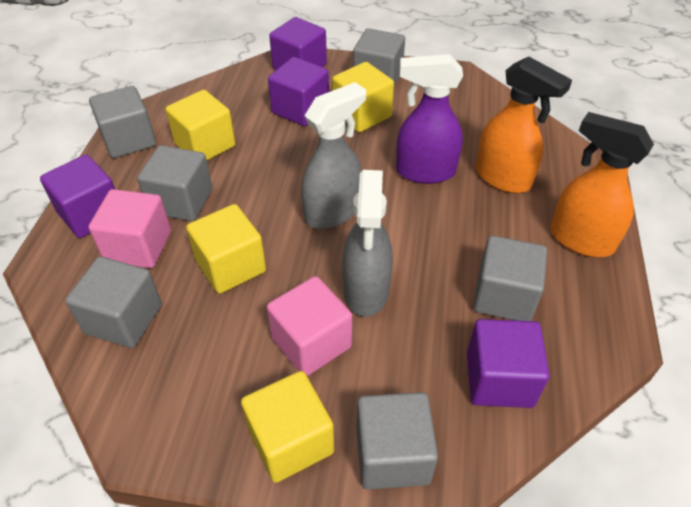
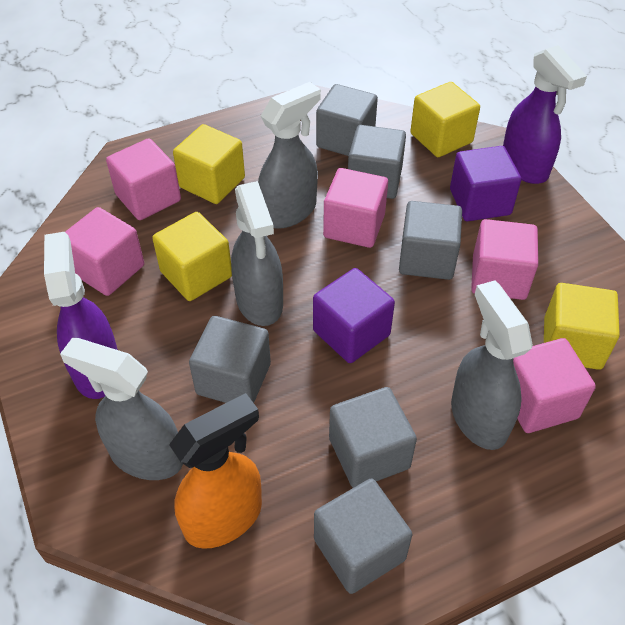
grey spray bottle: [301,82,366,229] [342,170,393,317] = 2 -> [60,338,183,480] [231,181,283,326] [258,82,321,229] [451,280,533,450] = 4
orange spray bottle: [476,57,572,193] [550,112,654,257] = 2 -> [169,393,262,549] = 1
pink cube: [89,189,171,268] [267,276,352,376] = 2 -> [65,207,144,296] [106,138,181,220] [323,168,388,248] [471,219,538,300] [513,338,596,433] = 5
purple cube: [40,154,115,238] [268,57,329,126] [269,17,327,70] [467,319,550,408] = 4 -> [313,268,395,363] [450,146,521,221] = 2
purple spray bottle: [396,54,463,184] = 1 -> [44,232,118,399] [503,45,587,184] = 2

